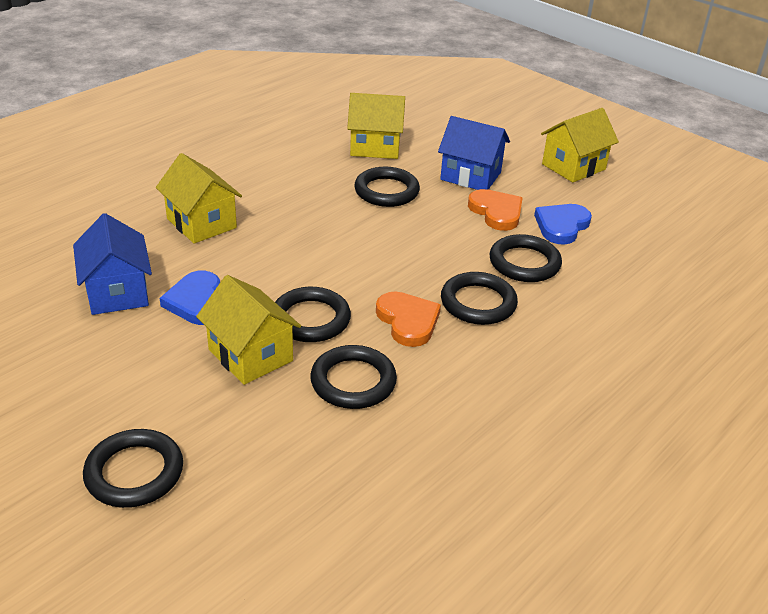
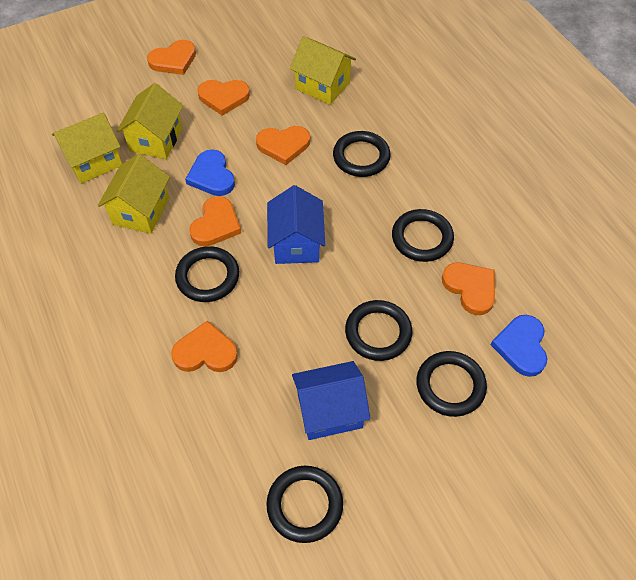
orange heart: [376,292,441,347] [468,189,523,231] = 2 -> [147,40,196,75] [171,320,238,372] [189,196,241,247] [197,80,250,116] [256,126,310,165] [442,263,495,315] = 6

